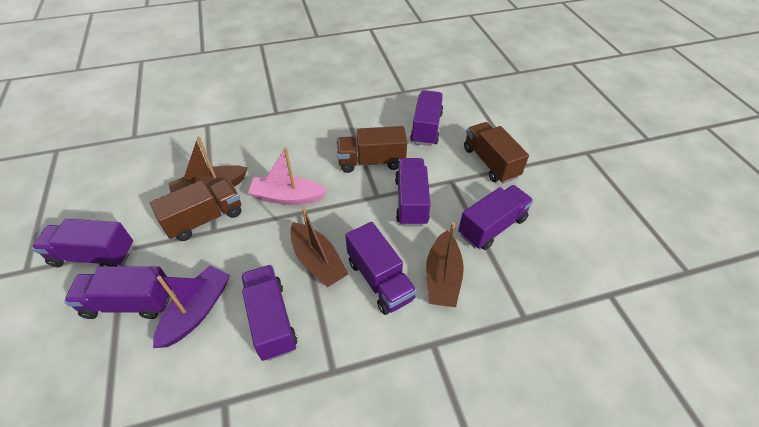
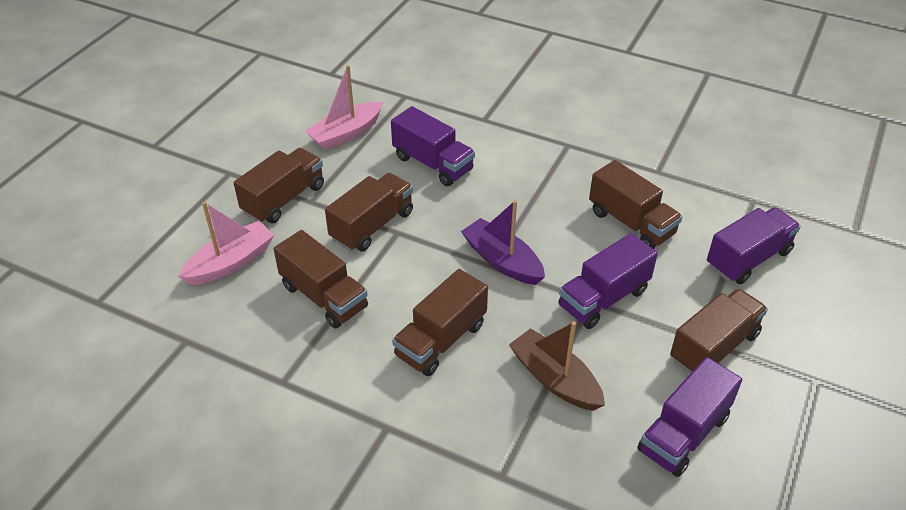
brown boat: [169,136,247,193] [290,207,348,287] [426,222,464,307] = 3 -> [509,321,605,411] = 1
brown truck: [150,179,241,241] [337,126,407,173] [464,122,529,183] = 3 -> [234,148,324,223] [274,230,368,328] [325,173,413,251] [392,269,488,376] [589,160,682,249] [670,288,768,374] = 6
pink boat: [248,147,327,205] = 1 -> [179,202,274,285] [305,65,383,150] = 2
purple truck: [32,219,133,267] [64,266,172,319] [241,265,297,361] [346,222,417,315] [395,158,430,226] [410,90,443,146] [458,185,534,250] = 7 -> [391,106,475,186] [558,233,658,329] [637,357,742,477] [707,207,801,284] = 4

